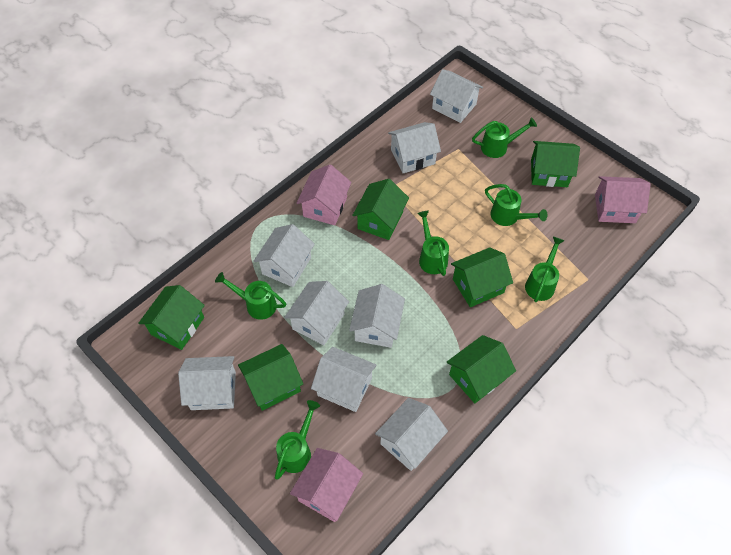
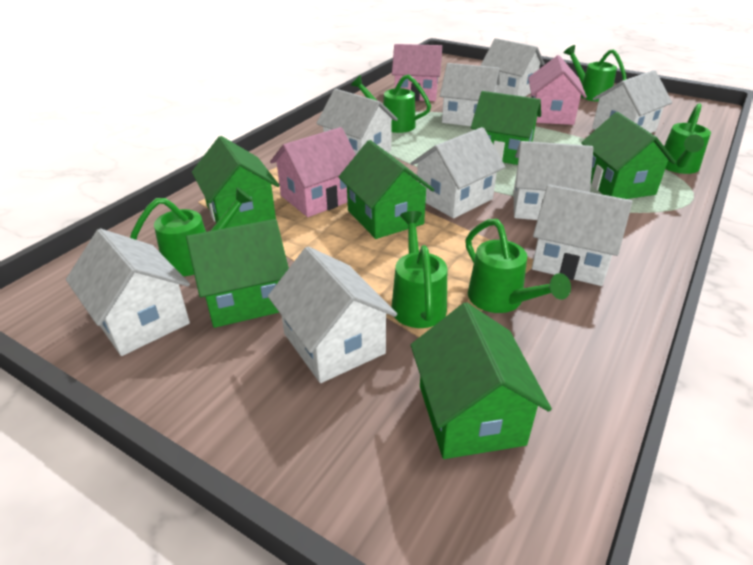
white house: [178,356,236,410] [254,224,315,287] [285,281,349,345] [311,347,377,412] [349,284,405,348] [375,398,448,471] [388,122,441,173] [430,69,483,123] = 8 -> [66,228,190,356] [268,246,397,383] [316,89,398,154] [410,127,505,218] [440,63,500,126] [480,38,545,97] [514,141,593,220] [532,184,632,286] [592,70,672,133] = 9

